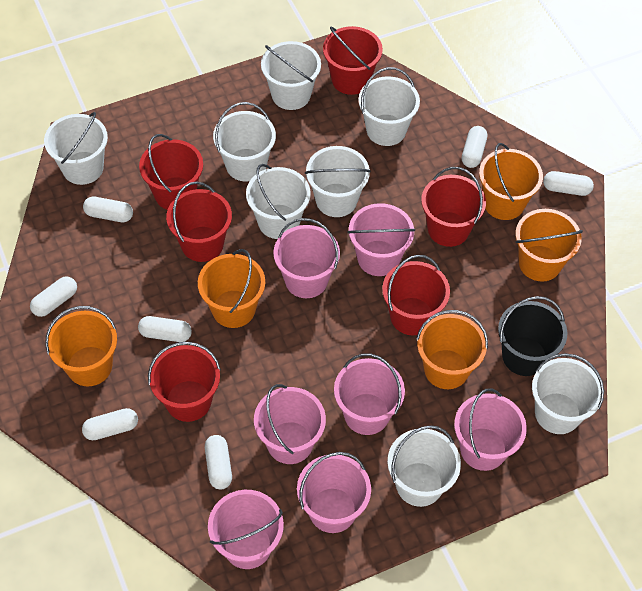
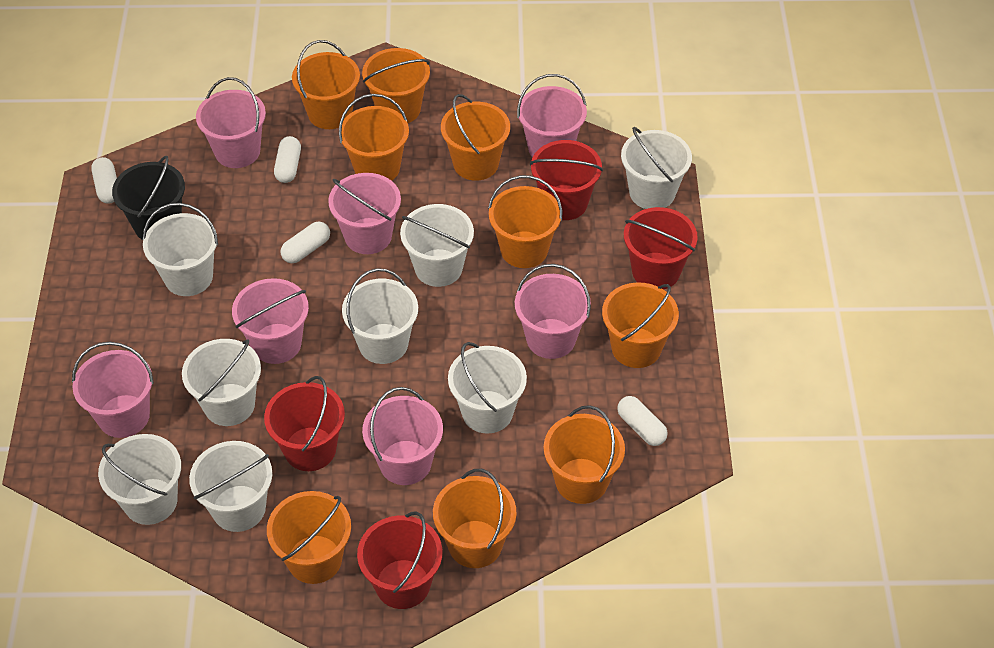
orange bucket: [45,306,117,386] [198,249,265,328] [416,310,488,389] [479,143,543,220] [515,209,583,281] = 5 -> [267,491,351,584] [292,40,360,129] [339,94,409,181] [362,48,430,123] [433,469,516,568] [441,94,510,181] [488,175,562,268] [544,405,625,504] [602,283,679,368] = 9
red bucket: [139,134,203,210] [148,342,221,422] [166,182,232,262] [323,26,383,95] [382,255,450,335] [421,167,486,247] = 6 -> [264,376,345,471] [357,511,442,609] [530,140,603,220] [624,207,698,290] = 4
white capsule: [30,276,77,317] [82,408,138,440] [83,196,133,222] [138,316,192,342] [205,435,232,489] [462,126,487,168] [543,171,594,196] = 7 -> [91,157,117,204] [274,136,301,183] [280,221,330,263] [617,396,667,446] = 4

